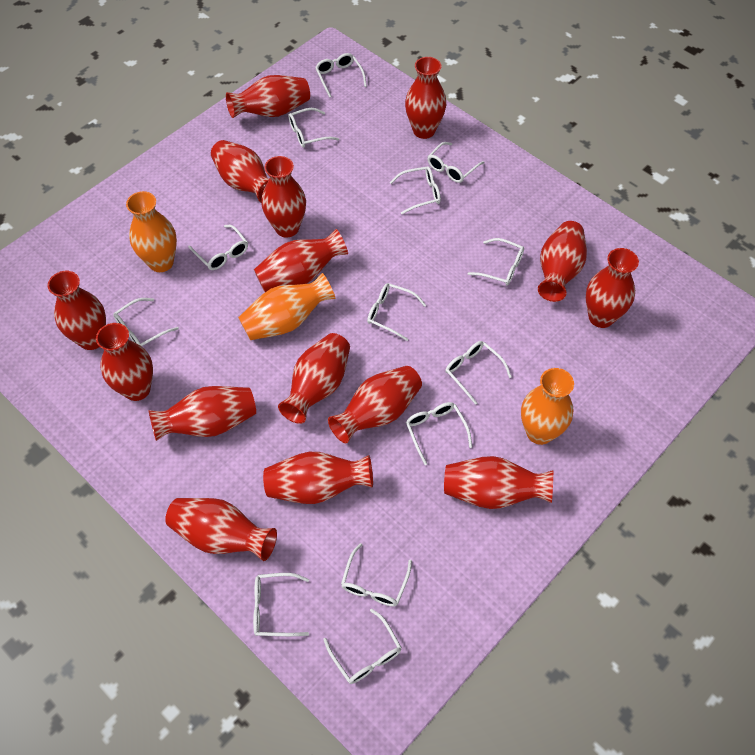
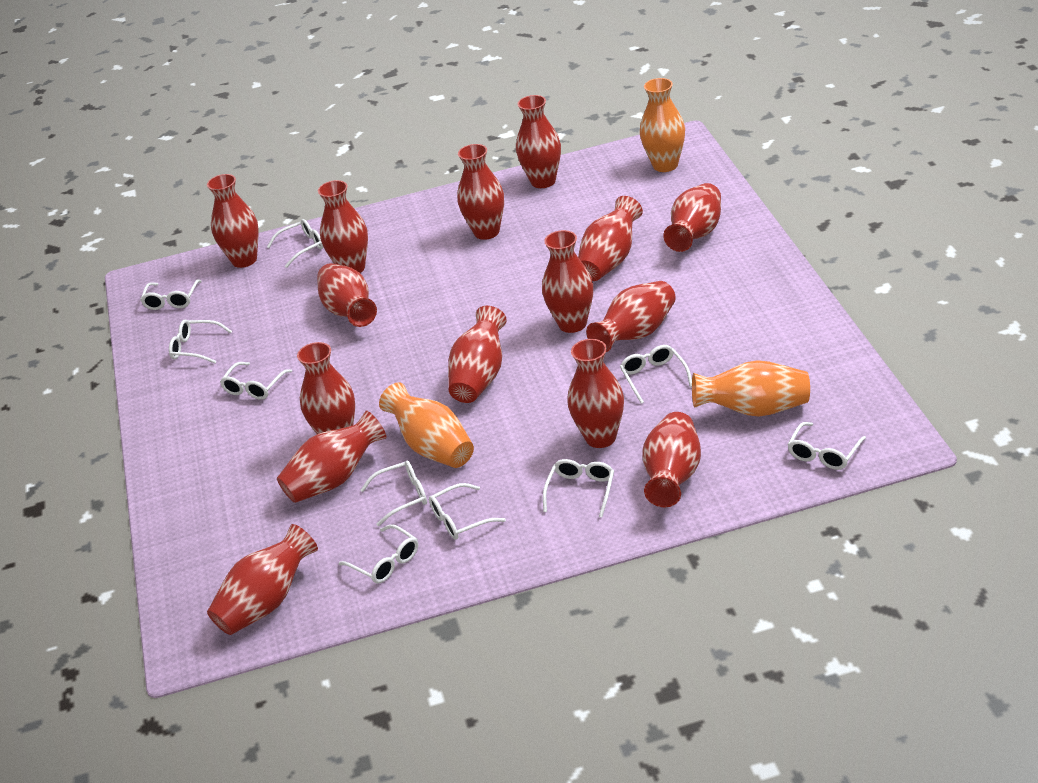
white glasses: [113,298,179,346] [188,225,248,270] [253,573,309,636] [288,108,339,148] [315,53,367,98] [323,608,402,684] [341,543,412,607] [367,283,426,341] [390,166,441,214] [406,402,472,465] [428,142,484,183] [445,341,512,405] [467,238,524,286] = 13 -> [140,279,202,310] [169,320,232,363] [220,362,292,400] [267,219,323,268] [339,524,418,583] [360,460,427,526] [429,483,506,540] [543,459,614,517] [620,345,692,404] [787,422,866,470] = 10

